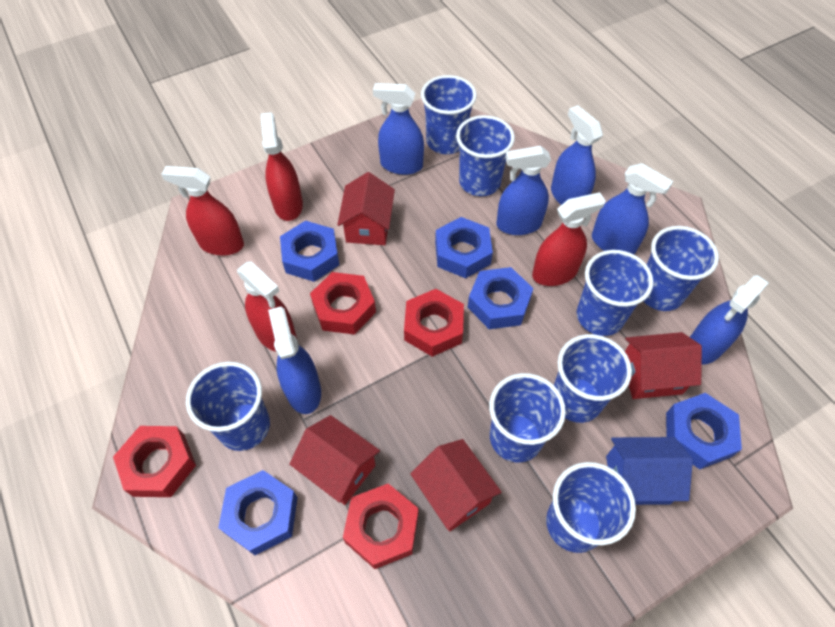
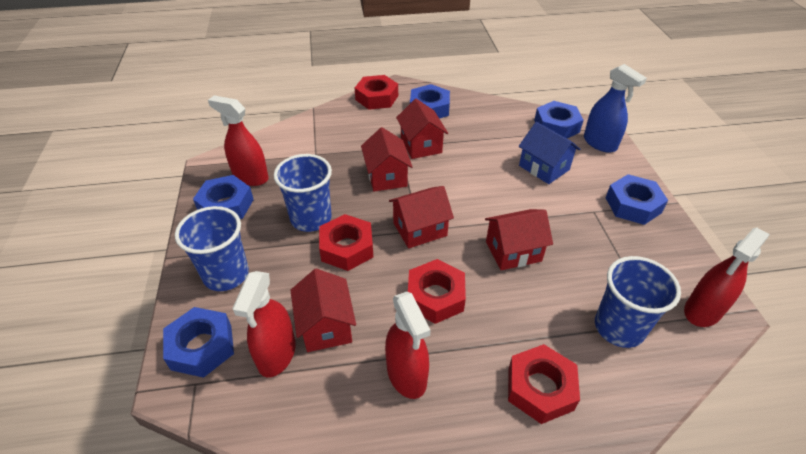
blue cup: [186,362,270,451] [421,75,477,154] [456,115,515,196] [489,373,566,463] [546,462,636,553] [554,334,632,423] [577,250,653,336] [643,226,719,311] = 8 -> [175,206,249,291] [274,154,332,232] [595,256,681,348] = 3
blue spray bottle: [268,307,321,414] [373,83,424,175] [497,146,551,235] [551,105,603,205] [592,163,673,254] [690,275,769,365] = 6 -> [584,64,647,153] = 1
red house: [289,415,380,505] [337,172,395,245] [410,439,502,532] [625,332,702,399] = 4 -> [290,269,356,352] [361,127,412,191] [389,186,454,248] [396,99,448,159] [485,209,553,270] = 5

